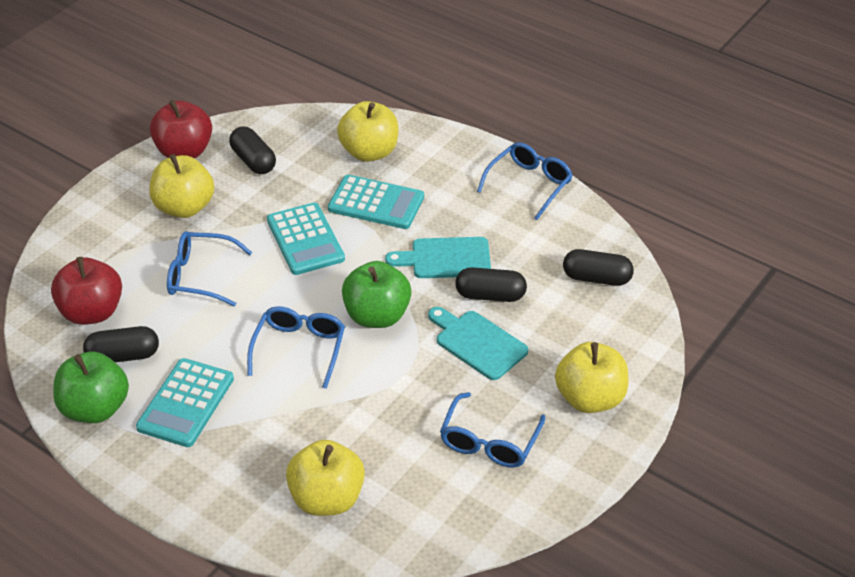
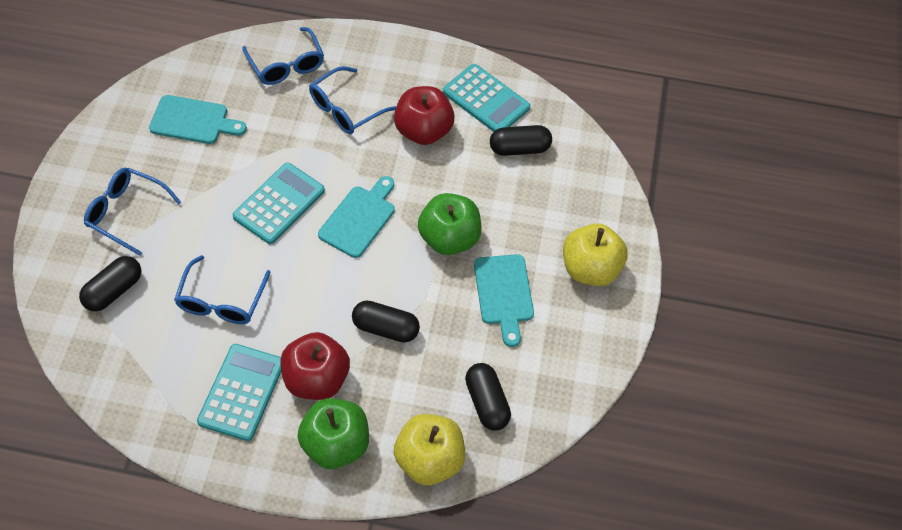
turquoise cutting board: [385,237,491,278] [428,307,528,380] = 2 -> [149,95,247,144] [318,176,395,258] [474,254,534,347] = 3
yellow apple: [149,154,214,218] [286,440,365,516] [337,101,398,162] [555,342,628,413] = 4 -> [394,414,465,485] [563,223,628,286] = 2

